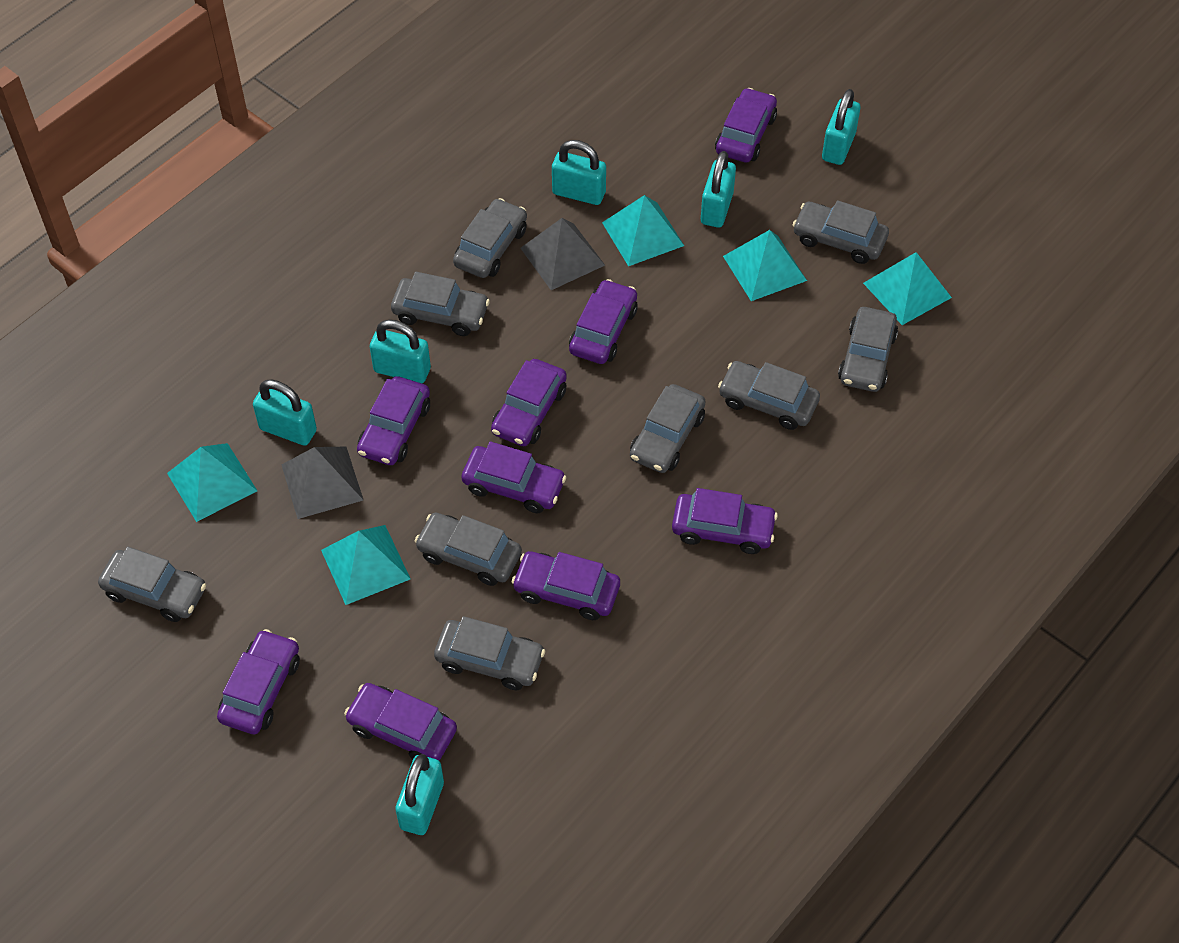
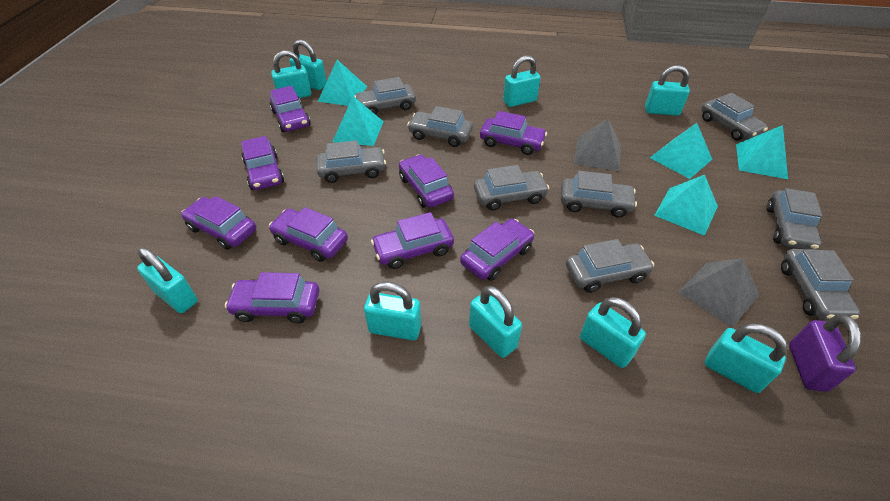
purple padlock: none = 0 -> [789,314,861,392] = 1
turquoise padlock: [253,380,317,446] [370,320,431,383] [395,754,444,835] [552,140,606,205] [701,151,736,228] [822,89,860,165] = 6 -> [137,247,198,313] [271,50,311,98] [290,40,327,90] [364,282,421,340] [469,286,522,358] [503,55,540,107] [580,297,646,368] [645,65,690,116] [705,323,788,393] = 9

